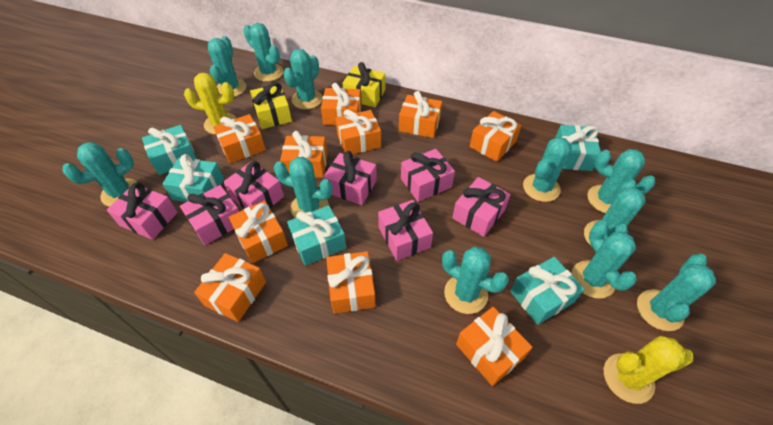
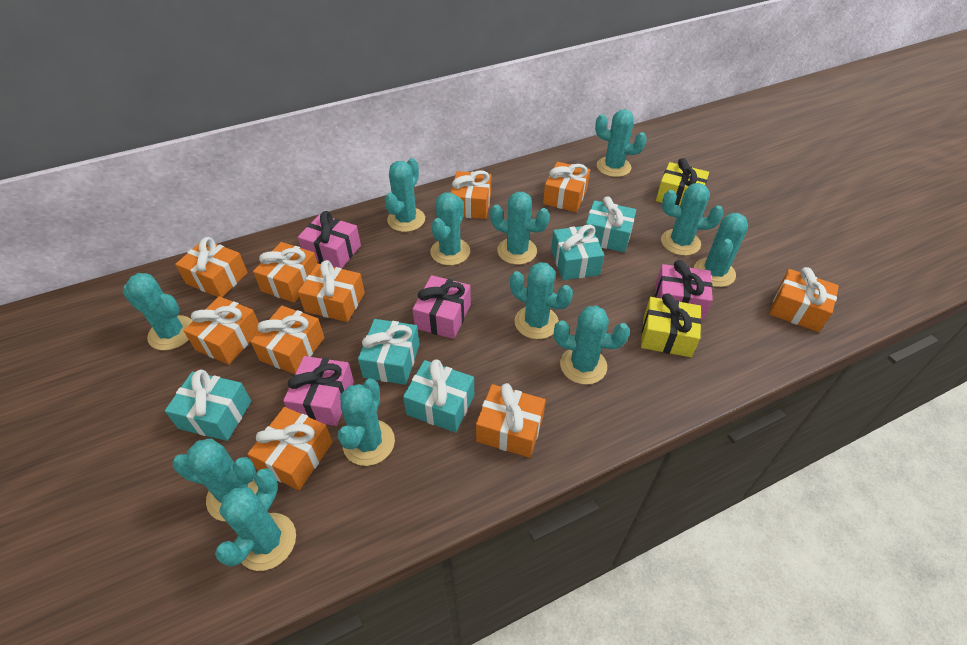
pink gift: [107,182,178,240] [180,185,239,245] [223,161,284,209] [323,151,377,205] [378,200,433,261] [401,149,455,202] [452,177,511,237] = 7 -> [283,356,354,426] [298,211,361,268] [412,275,471,339] [655,260,713,320] = 4
turquoise cactus: [63,142,137,207] [208,36,246,97] [243,23,283,82] [273,157,333,218] [283,49,323,109] [442,247,509,314] [523,137,572,202] [571,221,637,299] [584,179,646,248] [587,149,655,213] [637,254,716,331] = 11 -> [123,273,193,350] [172,438,258,521] [215,468,296,571] [338,378,395,466] [384,158,425,232] [430,192,470,266] [490,192,550,265] [510,262,573,339] [554,306,630,385] [595,109,647,177] [661,183,724,256] [694,213,748,287] = 12
yellow cactus: [184,73,237,135] [604,336,693,404] = 2 -> none = 0

